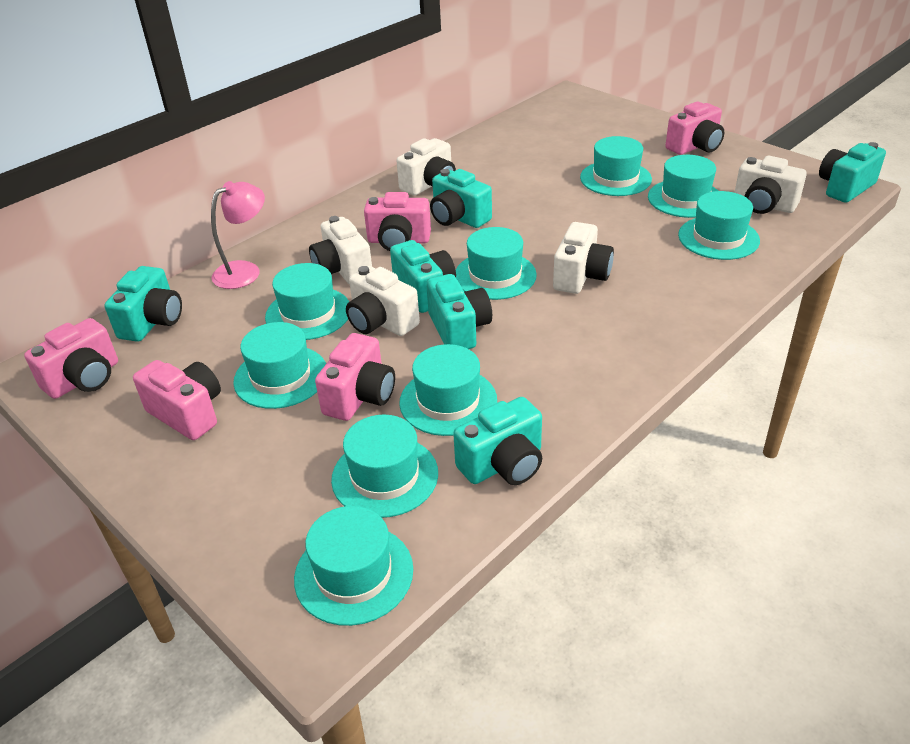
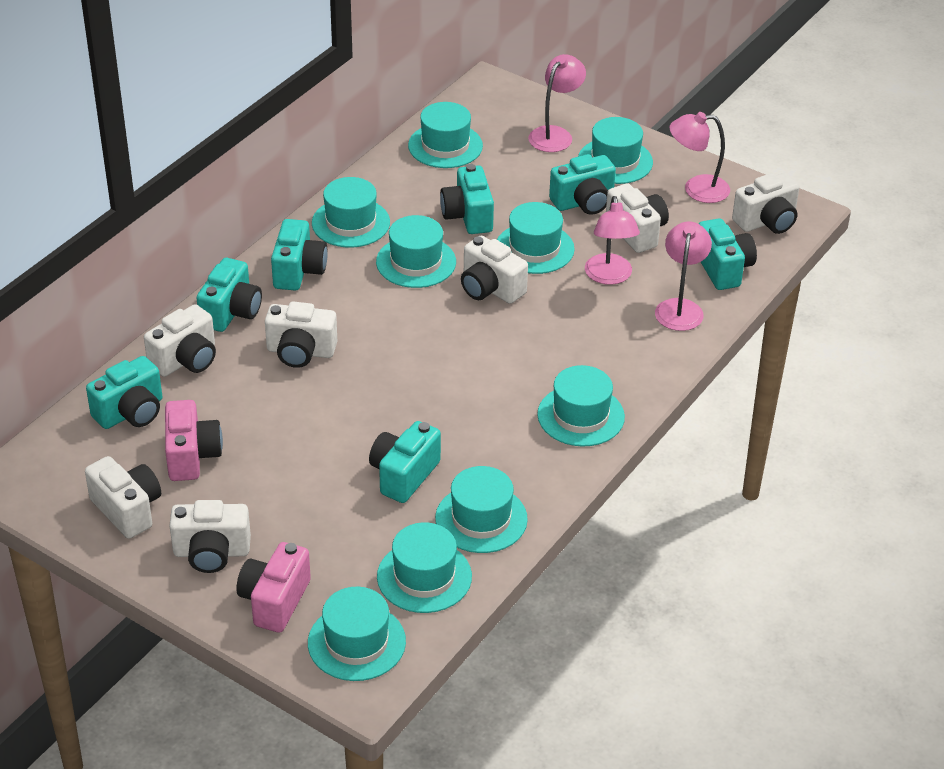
pink camera: [24,318,118,399] [133,360,221,440] [315,333,395,421] [364,192,431,251] [665,102,724,155] = 5 -> [165,400,223,481] [237,542,311,633] = 2
pink lamp: [211,181,265,289] = 1 -> [528,54,586,152] [585,196,640,285] [655,222,712,331] [670,112,730,203] = 4
turquoise camera: [104,266,182,342] [390,240,456,313] [426,274,492,349] [430,169,492,228] [453,397,542,485] [819,142,886,203] = 6 -> [86,356,162,429] [197,258,262,332] [271,219,327,290] [369,421,441,503] [440,164,494,234] [549,154,616,215] [699,218,757,290] = 7
white camera: [309,216,372,285] [346,266,420,336] [397,138,456,196] [553,222,614,294] [735,156,807,214] = 5 -> [85,456,161,539] [144,304,216,377] [169,500,251,573] [265,301,337,368] [461,236,528,304] [606,183,669,253] [732,173,799,234] = 7

